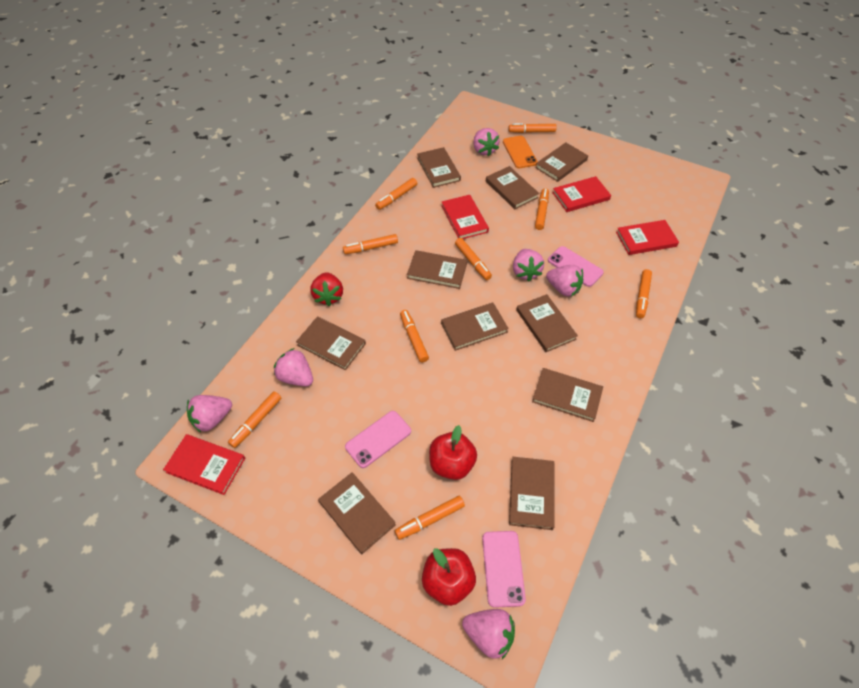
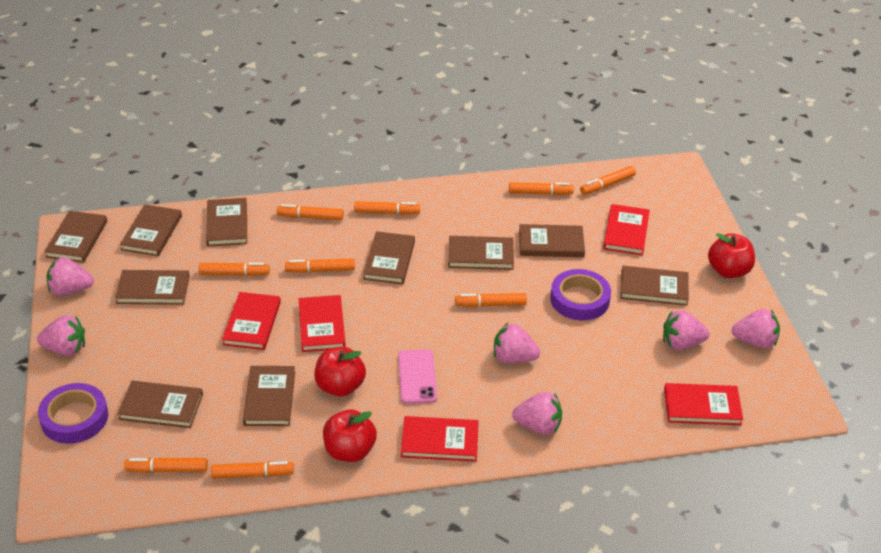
orange phone: [503,136,538,168] = 1 -> none = 0
pink phone: [345,411,411,468] [482,531,526,608] [548,246,604,287] = 3 -> [398,349,437,404] = 1
purple tape: none = 0 -> [38,383,108,444] [550,269,611,321] = 2
red apple: [422,548,476,606] [429,425,477,480] = 2 -> [314,347,366,397] [323,409,377,462] [708,233,755,278] = 3
red book: [163,434,245,495] [442,195,489,239] [552,176,611,212] [616,220,679,255] = 4 -> [222,292,281,350] [299,295,346,352] [401,416,479,462] [603,204,650,255] [664,383,743,425] = 5
red strawberry: [310,272,343,306] = 1 -> none = 0

